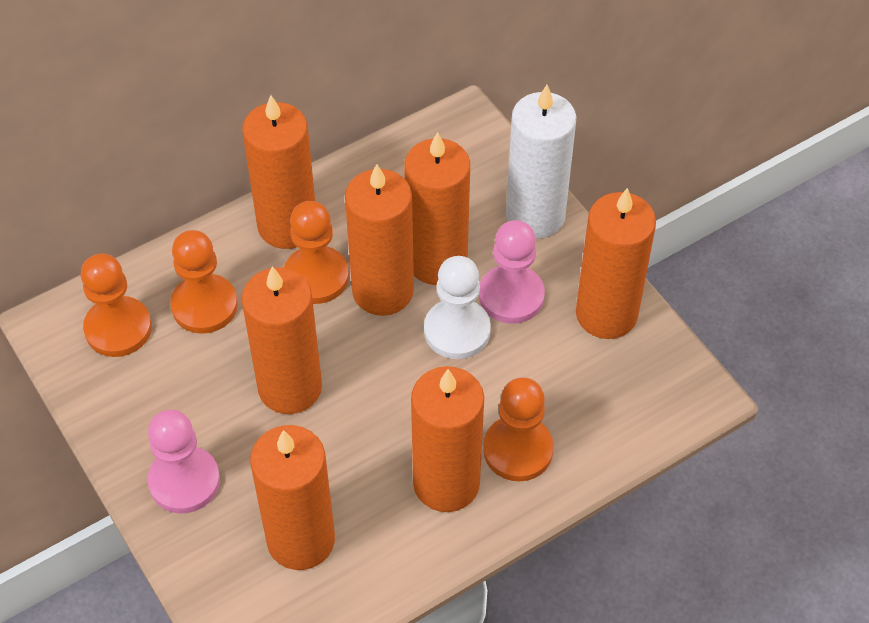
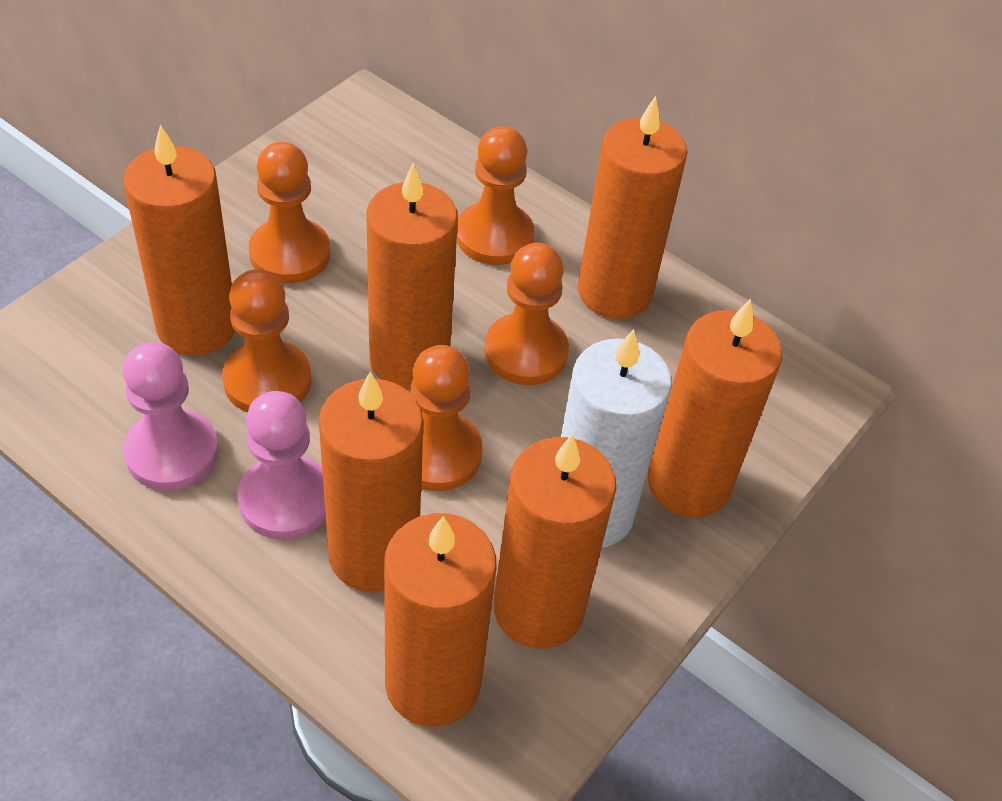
orange pawn: [81,254,152,357] [170,230,238,334] [284,201,349,304] [483,377,554,481] = 4 -> [222,269,311,412] [249,142,330,283] [411,345,483,491] [457,126,534,265] [484,243,569,385] = 5
white pawn: [424,256,491,359] = 1 -> none = 0

